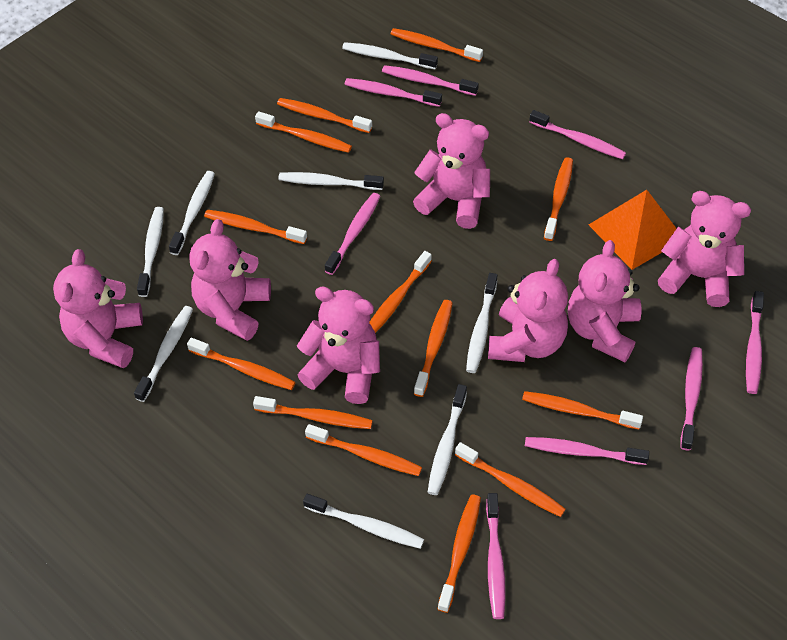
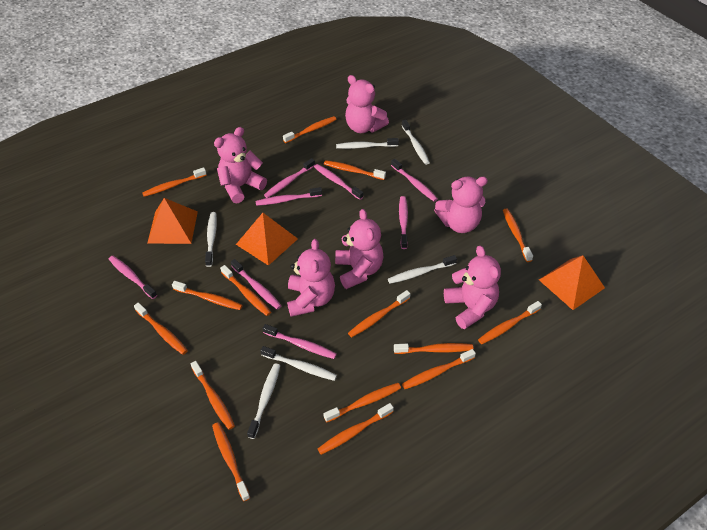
orange pyramid: [589,190,677,270] = 1 -> [147,198,198,244] [236,213,298,266] [539,255,605,310] = 3
orange toothbrush: [187,338,296,390] [204,210,307,244] [253,396,373,429] [255,111,352,153] [277,98,372,133] [305,424,422,476] [369,251,432,333] [391,28,483,62] [414,300,453,397] [438,495,481,613] [455,442,566,517] [522,391,643,429] [544,157,573,241] = 13 -> [134,303,188,355] [142,167,207,197] [172,281,243,310] [191,361,235,430] [212,422,250,501] [220,265,271,316] [283,116,337,143] [318,403,394,455] [323,383,401,422] [324,160,386,180] [348,290,411,338] [394,343,473,354] [402,349,476,389] [478,301,542,344] [503,208,533,262] = 15
pink teddy bear: [53,249,143,368] [189,219,271,341] [297,286,380,404] [413,113,490,229] [488,259,568,362] [568,240,641,362] [658,191,751,307] = 7 -> [214,127,267,203] [287,239,335,317] [335,209,384,289] [345,75,389,133] [434,177,488,233] [444,246,501,329] = 6
white toothbrush: [134,306,193,402] [137,207,164,297] [169,171,215,255] [278,172,384,190] [303,494,424,549] [342,42,438,69] [428,384,467,495] [466,273,497,373] = 8 -> [205,212,217,267] [247,363,280,439] [260,346,337,381] [336,138,399,149] [388,255,457,284] [401,120,430,165] = 6

